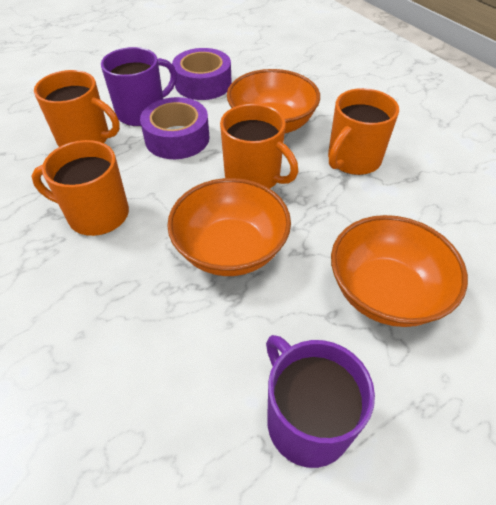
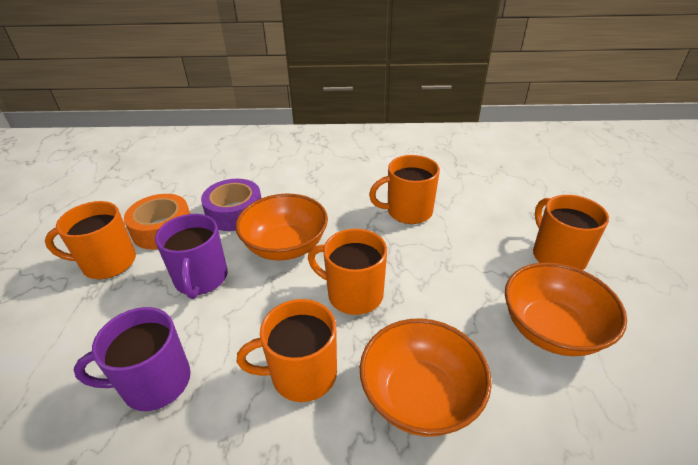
orange mug: [32,140,129,236] [34,70,120,147] [220,104,298,189] [328,88,399,175] = 4 -> [45,201,136,279] [237,299,337,402] [308,229,387,315] [369,155,440,224] [533,195,609,270] = 5
orange tape: none = 0 -> [124,194,190,250] = 1
purple tape: [140,97,210,159] [172,48,232,100] = 2 -> [201,179,261,231] = 1

